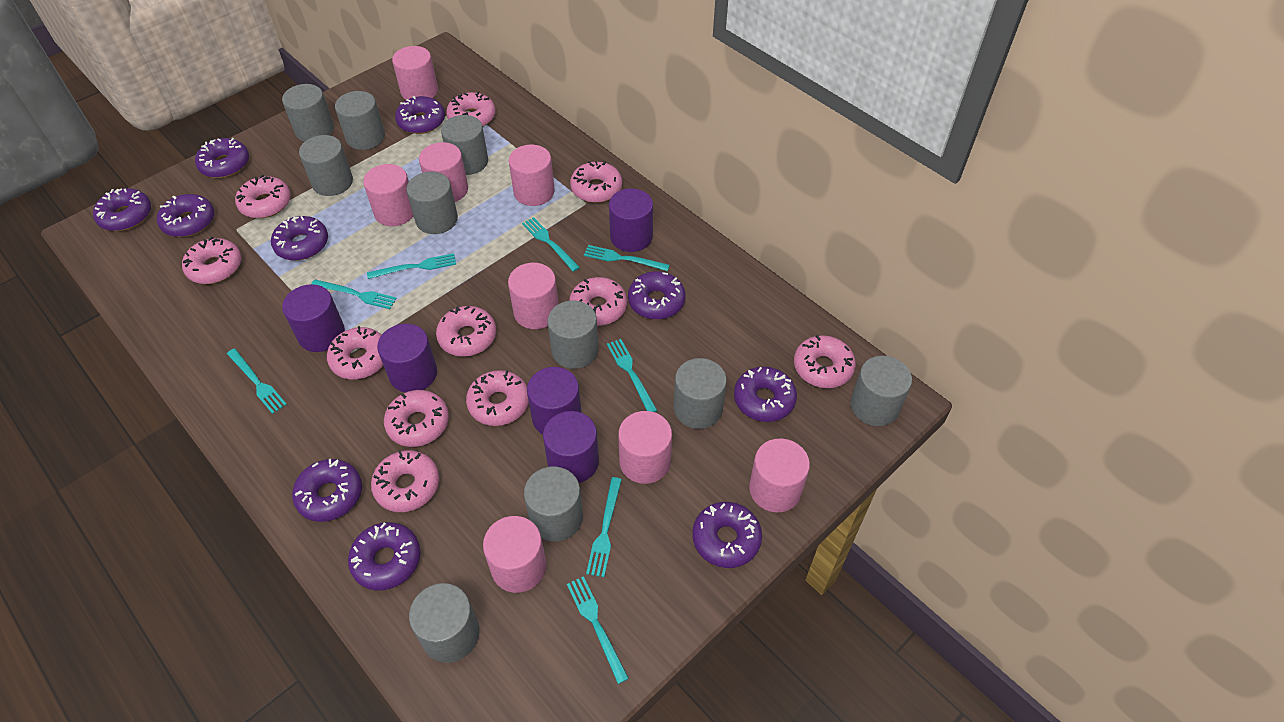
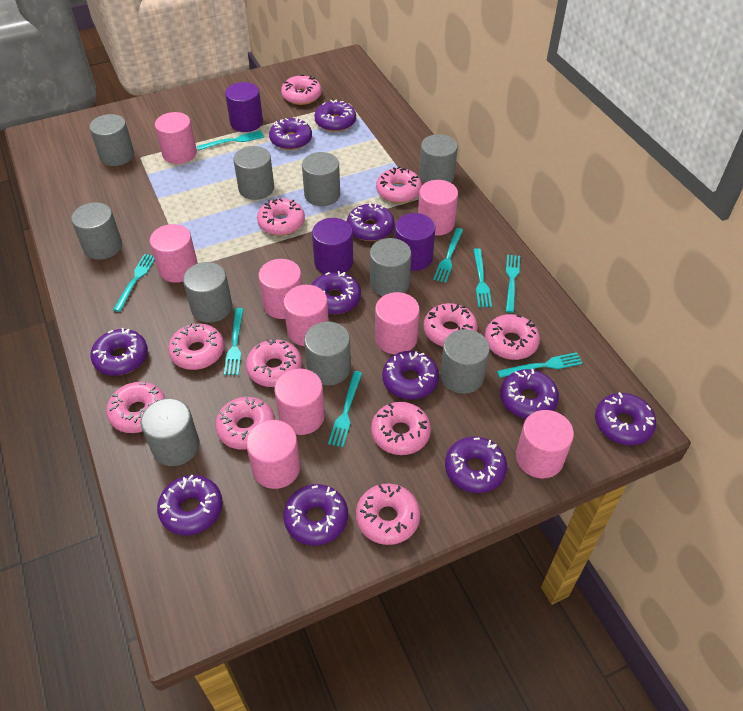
pink cylinder: [363,164,413,226] [392,46,438,100] [419,142,468,202] [483,516,547,593] [508,263,559,329] [509,145,555,206] [618,411,672,484] [749,438,810,513] = 8 -> [150,224,198,283] [155,112,197,164] [246,420,301,489] [258,259,302,319] [274,369,325,435] [283,285,329,346] [375,292,420,354] [418,180,458,236] [516,410,574,479] = 9
purple cylinder: [282,284,345,352] [377,324,437,393] [527,367,582,434] [543,411,599,483] [609,188,653,252] = 5 -> [225,82,263,132] [312,218,353,274] [395,213,435,271] = 3
purple donut: [93,188,151,231] [157,194,214,237] [195,138,249,178] [271,216,328,261] [292,459,362,522] [348,522,421,590] [395,96,445,134] [628,271,685,319] [692,502,762,568] [734,367,797,422] = 10 -> [91,328,148,376] [157,475,223,535] [269,117,312,150] [283,484,348,545] [312,271,361,314] [314,99,356,132] [347,202,395,241] [382,351,439,399] [445,436,507,493] [500,369,559,419] [595,392,656,445] = 11

